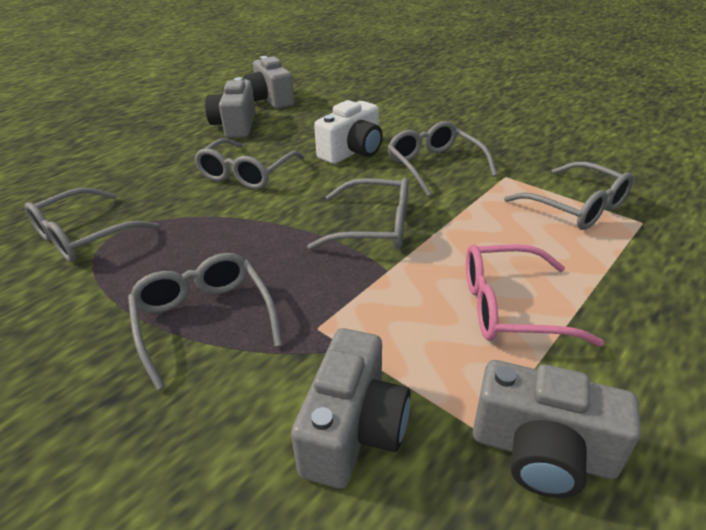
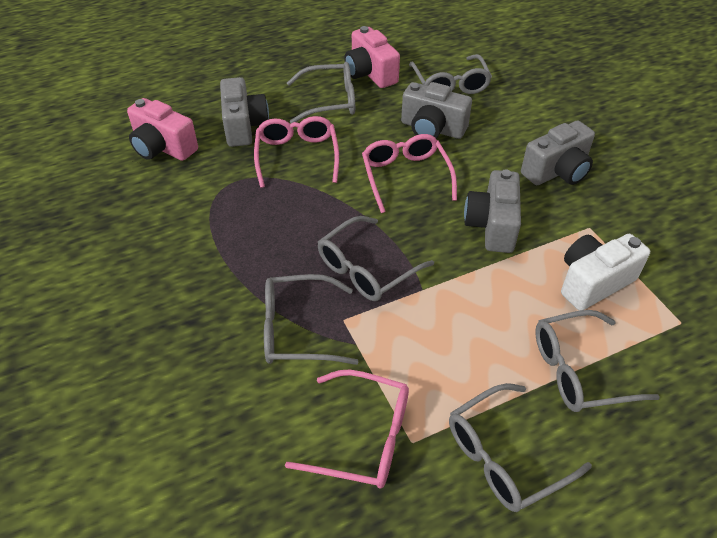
pink camera: none = 0 -> [127,98,198,161] [344,26,400,88] = 2
pink glasses: [466,244,604,347] = 1 -> [254,116,339,188] [285,370,409,489] [362,134,457,213] = 3

